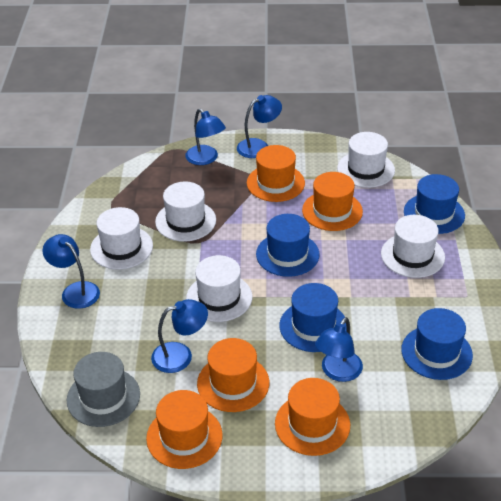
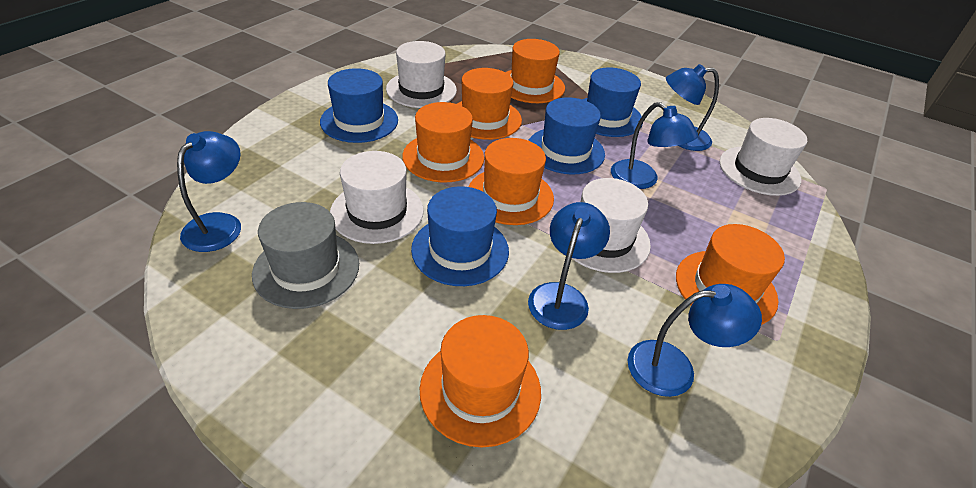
orange hat: [146,390,223,469] [197,338,269,412] [247,145,305,202] [275,378,350,456] [302,172,363,231] = 5 -> [402,102,484,182] [420,315,541,448] [457,68,522,140] [468,138,554,225] [505,39,565,103] [676,224,785,325] = 6
white hat: [90,207,153,269] [155,182,216,242] [186,255,252,322] [337,132,395,188] [381,215,445,278] = 5 -> [330,151,424,244] [386,41,457,108] [572,178,651,273] [719,118,807,196] = 4

